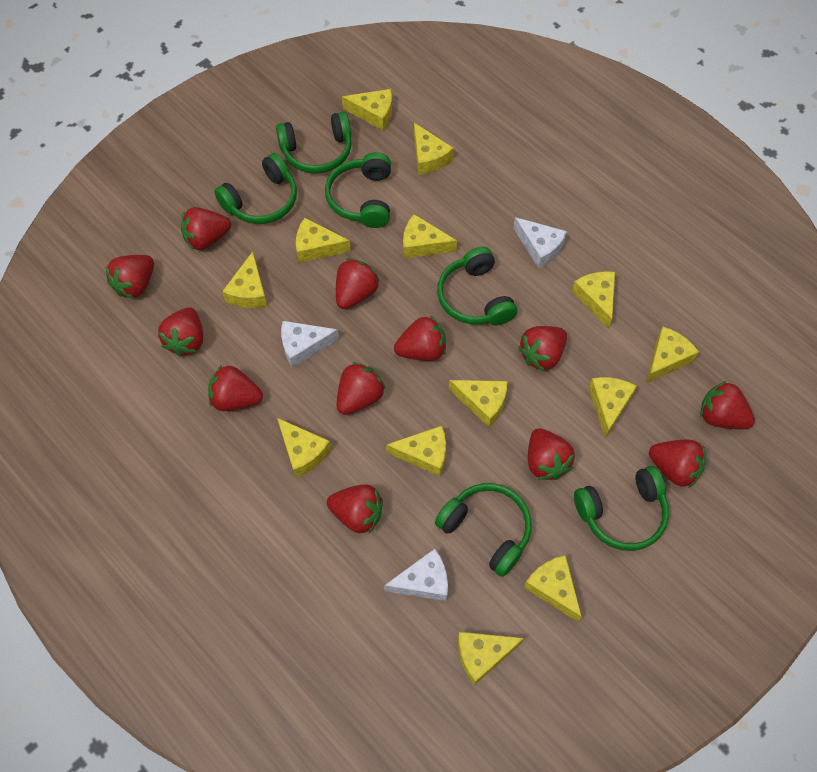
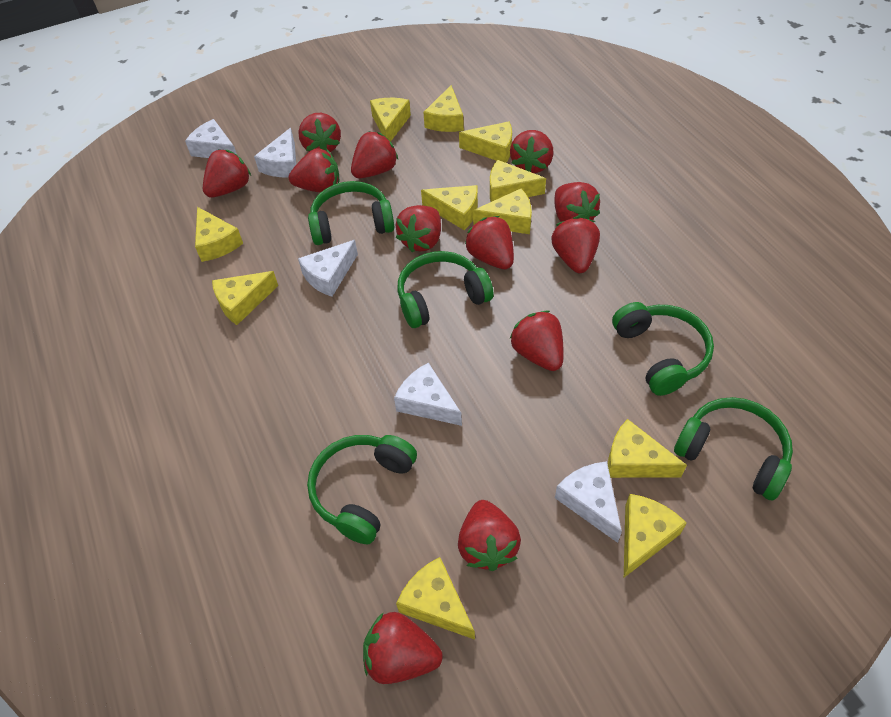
green headphones: [214,153,297,224] [276,112,351,174] [325,152,391,228] [435,483,531,577] [437,247,517,325] [574,466,669,551] = 6 -> [307,435,417,544] [308,181,394,245] [397,251,494,328] [612,302,714,396] [674,397,793,500] = 5
white cheese: [281,321,339,368] [384,549,448,601] [513,217,567,268] = 3 -> [185,119,237,158] [254,128,296,177] [298,240,358,297] [394,363,462,426] [555,461,622,543] = 5
yellow cheese: [222,251,267,308] [277,418,331,477] [296,218,351,263] [342,89,392,131] [386,426,446,476] [403,214,457,258] [414,123,454,175] [449,380,508,427] [458,632,524,685] [524,555,582,622] [572,271,615,329] [588,377,637,438] [646,326,699,383] = 13 -> [195,207,243,262] [212,271,278,325] [370,98,411,142] [396,557,475,640] [421,185,478,230] [423,85,464,132] [459,121,512,163] [473,188,532,234] [490,160,546,202] [608,419,687,478] [624,494,687,578] = 11

